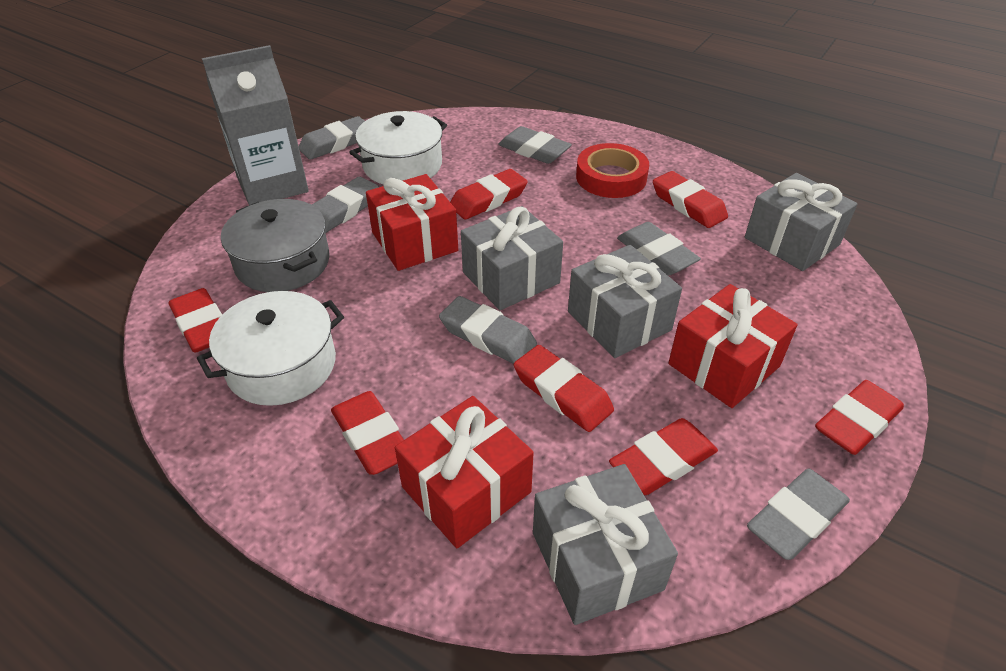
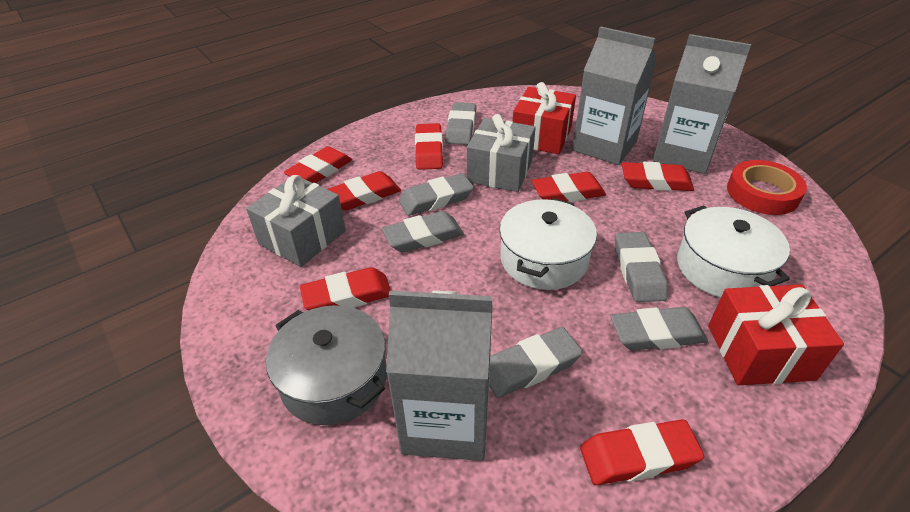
grey carton: [202,45,309,205] = 1 -> [386,290,493,461] [572,26,656,165] [653,34,751,174] = 3
grey gift: [461,206,563,310] [533,464,678,625] [568,245,682,358] [745,173,858,271] = 4 -> [246,175,346,267] [467,114,536,192] = 2
red gift: [366,174,458,271] [395,396,534,549] [668,284,798,408] = 3 -> [513,82,576,154] [708,284,844,385] = 2

